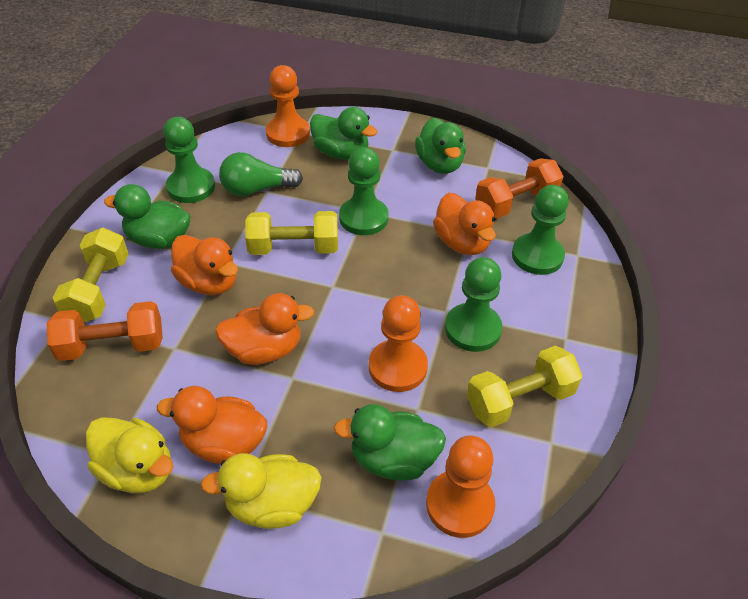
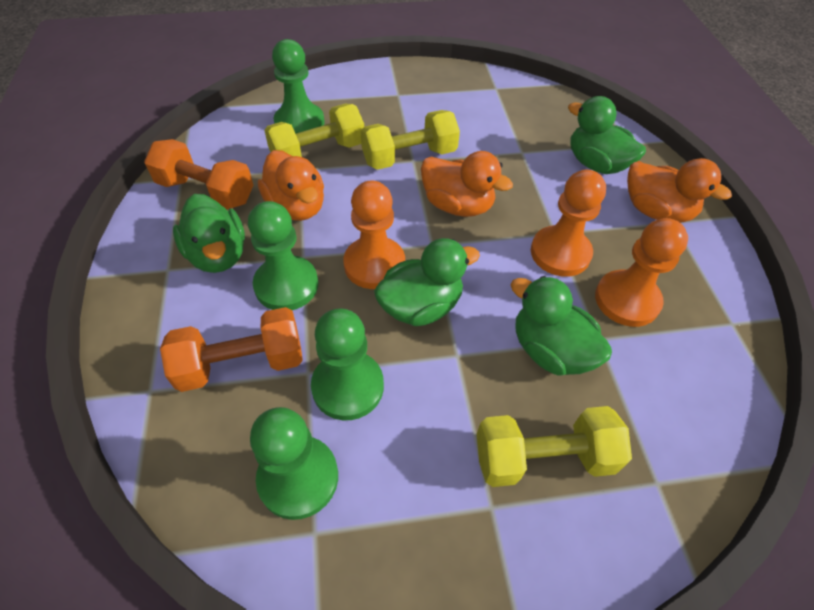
green light bulb: [219,152,303,197] = 1 -> none = 0
orange duck: [157,386,267,464] [171,235,238,295] [215,293,314,365] [433,193,496,255] = 4 -> [258,150,324,221] [421,151,513,217] [627,158,732,223] = 3
yellow duck: [86,417,173,493] [200,453,322,529] = 2 -> none = 0

